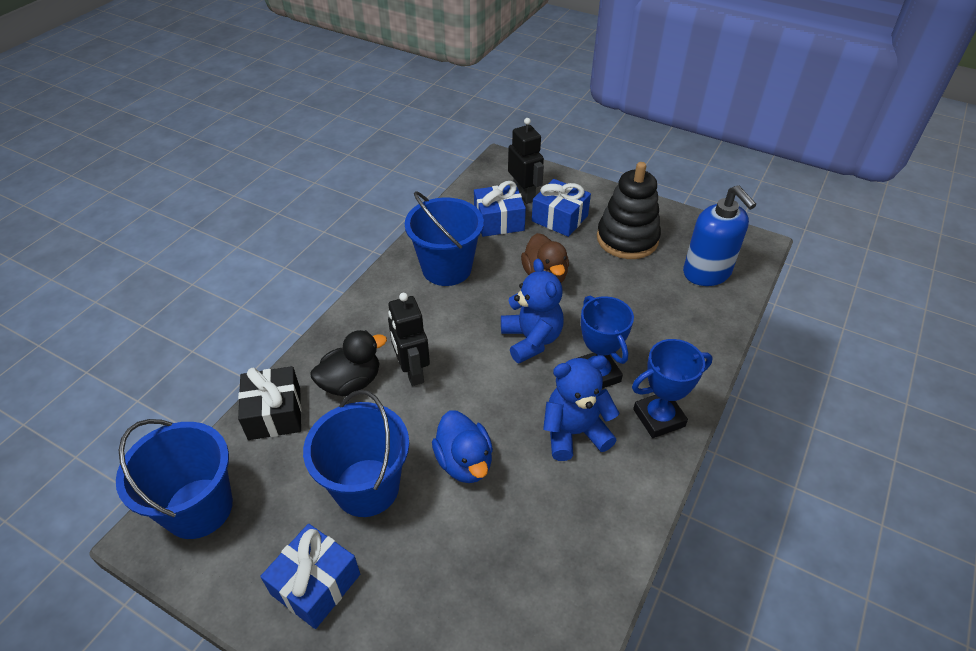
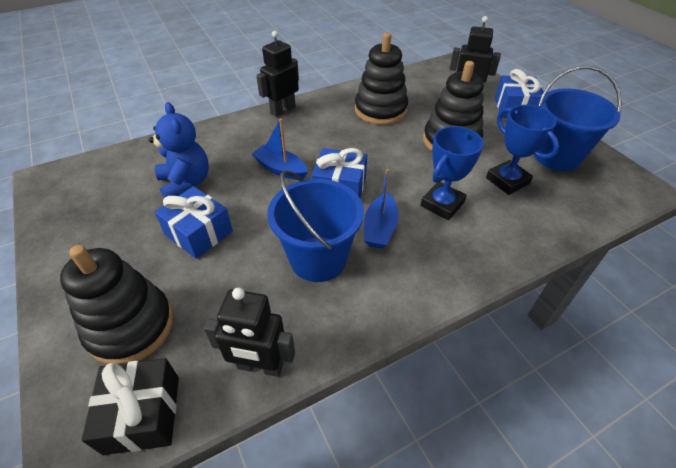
black duck: [310,330,387,396] = 1 -> none = 0
black robot: [388,293,430,386] [508,118,544,204] = 2 -> [204,287,295,377] [256,31,299,117] [449,16,501,83] = 3
black stacking toy: [597,162,661,259] = 1 -> [60,245,173,365] [355,33,408,125] [423,61,484,151] = 3
blue boat: none = 0 -> [252,119,308,180] [364,169,399,249] = 2
blue bucket: [116,419,233,539] [303,390,409,517] [405,191,484,286] = 3 -> [267,170,364,282] [534,66,622,171] = 2
blue duck: [432,410,493,483] = 1 -> none = 0
blue soap dispenser: [683,185,757,286] = 1 -> none = 0
blue teddy bear: [501,259,564,364] [543,355,619,461] = 2 -> [149,102,209,198] = 1
brown duck: [521,233,569,283] = 1 -> none = 0

